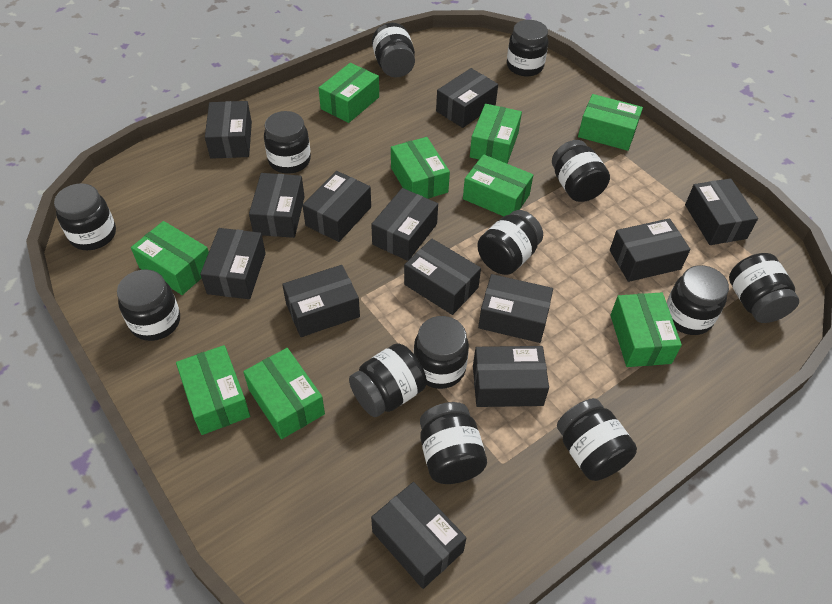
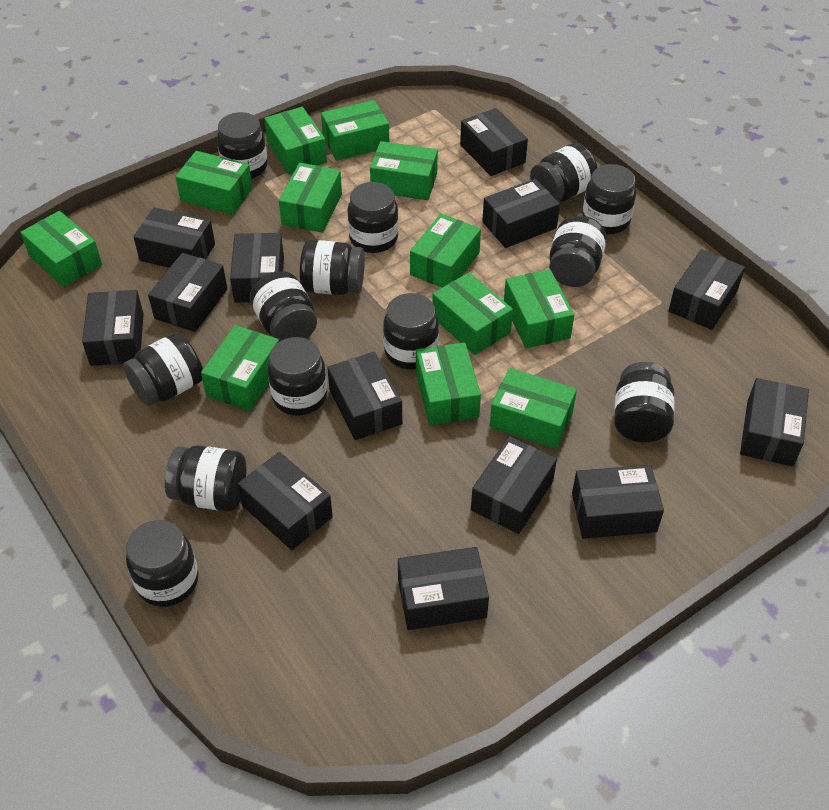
green box: [131,221,209,295] [176,345,250,435] [243,348,325,439] [319,63,379,123] [391,137,450,199] [463,154,533,216] [470,104,522,164] [578,94,643,151] [610,292,682,367] = 9 -> [20,211,102,287] [175,151,253,215] [201,325,279,411] [264,107,327,174] [279,163,342,233] [321,100,389,161] [370,141,438,200] [410,214,481,288] [416,342,481,425] [432,272,513,355] [490,368,577,449] [504,269,574,348] = 12

